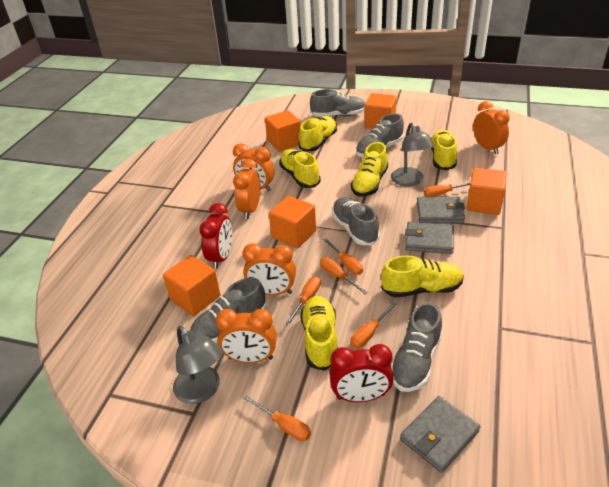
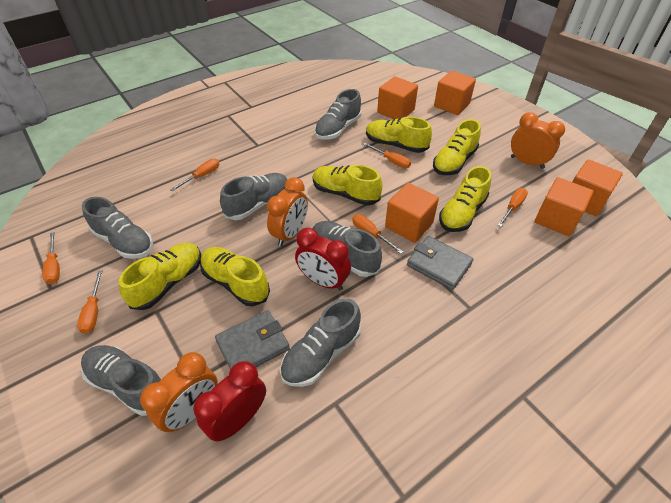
grey lamp: [173,326,222,404] [391,123,434,186] = 2 -> none = 0
grey shoe: [190,278,266,343] [310,89,365,117] [332,197,380,245] [356,113,404,157] [391,302,442,392] = 5 -> [81,345,161,416] [82,197,153,259] [220,173,288,220] [280,299,361,387] [313,221,382,277] [315,89,361,140] = 6
grey wallet: [400,396,480,473] [405,222,454,254] [417,197,465,223] = 3 -> [215,310,290,370] [407,236,473,290] = 2
orange clock: [215,309,277,363] [233,143,274,191] [233,159,260,219] [242,243,296,295] [473,101,510,154] = 5 -> [140,352,218,432] [267,177,308,246] [511,112,565,169] = 3

